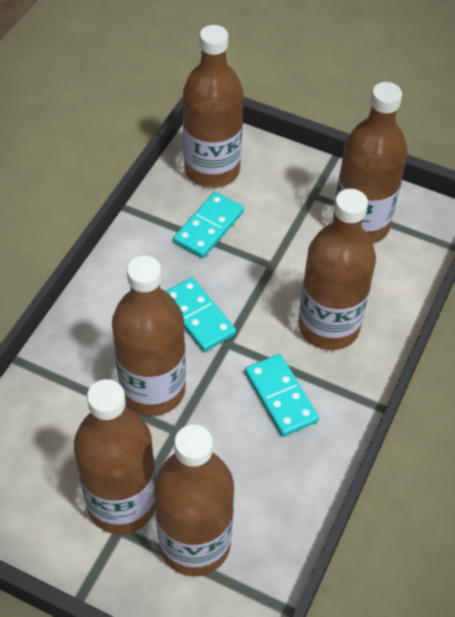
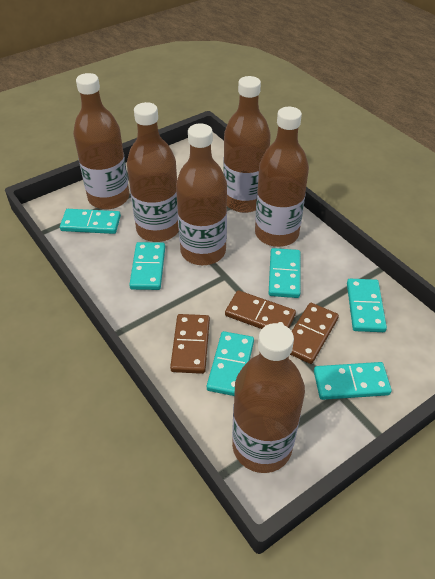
brown domino: none = 0 -> [170,314,210,374] [225,290,296,329] [290,303,339,364] = 3
turquoise domino: [166,277,236,352] [173,192,244,258] [245,354,319,437] = 3 -> [60,209,121,234] [129,242,165,290] [207,331,254,396] [269,248,300,298] [314,362,392,400] [347,279,387,332] = 6

